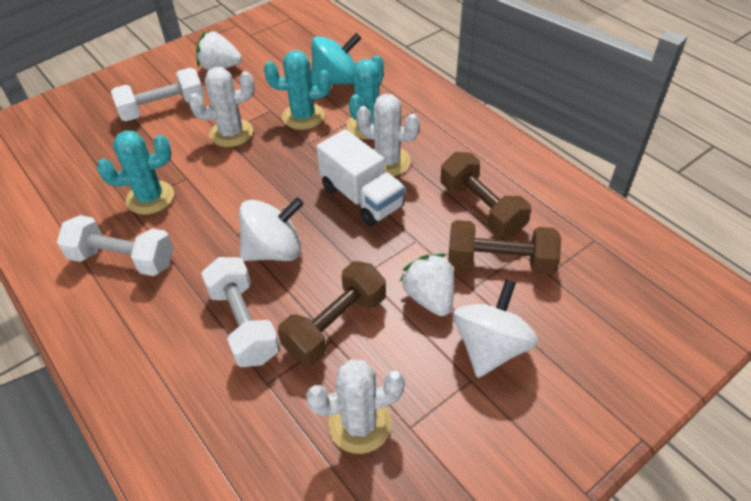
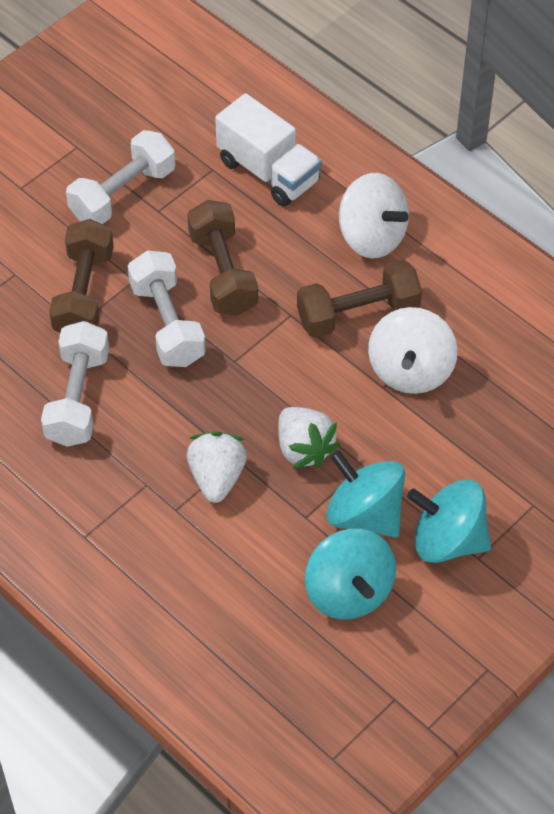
turquoise cactus: [97,131,174,215] [264,50,331,130] [347,55,384,139] = 3 -> none = 0
turquoise spinning top: [311,33,361,86] = 1 -> [305,529,396,620] [326,450,405,538] [407,480,491,563] = 3
white cactus: [188,67,255,147] [306,359,405,454] [356,94,420,176] = 3 -> none = 0

